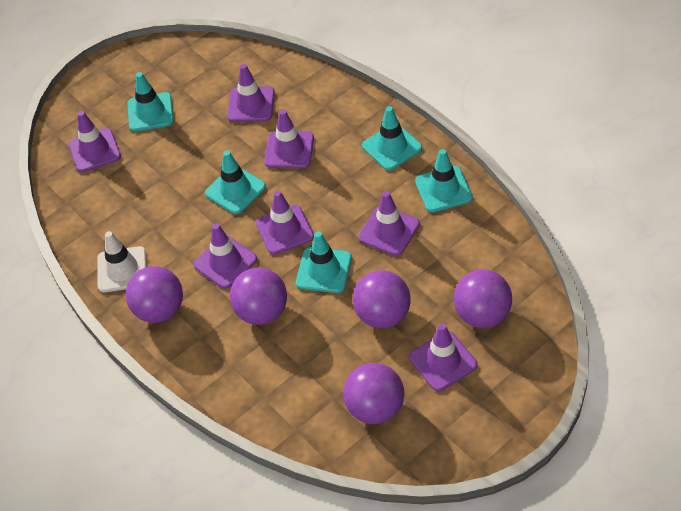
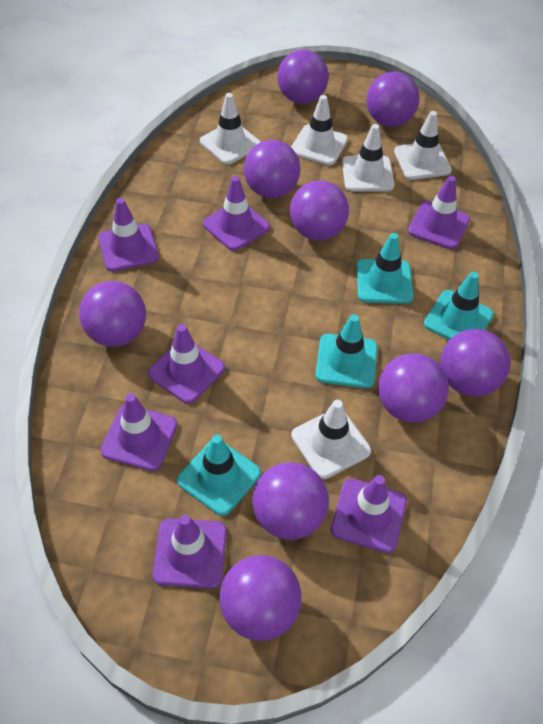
purple ball: [126,266,183,323] [230,268,287,325] [343,363,404,424] [353,270,411,328] [454,269,512,328] = 5 -> [79,281,146,347] [220,555,301,641] [244,140,300,198] [252,462,329,540] [277,50,329,104] [290,180,349,241] [366,72,419,127] [378,353,449,423] [440,329,510,397] = 9
turquoise traffic cone: [127,72,174,132] [205,150,266,214] [296,231,352,293] [362,106,422,171] [415,149,473,212] = 5 -> [177,435,261,516] [315,314,378,388] [356,233,413,304] [424,272,494,340] = 4
white traffic cone: [97,231,147,293] = 1 -> [200,93,260,165] [291,95,348,166] [291,400,371,479] [342,124,395,192] [394,111,452,180] = 5

